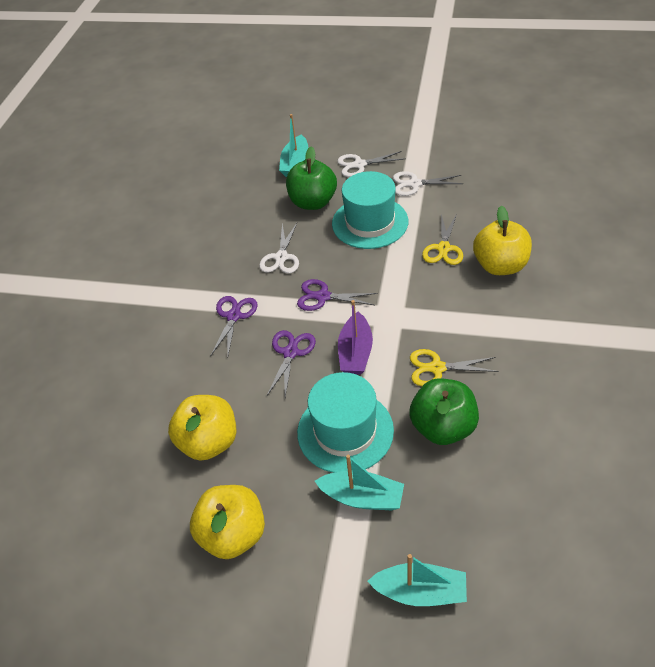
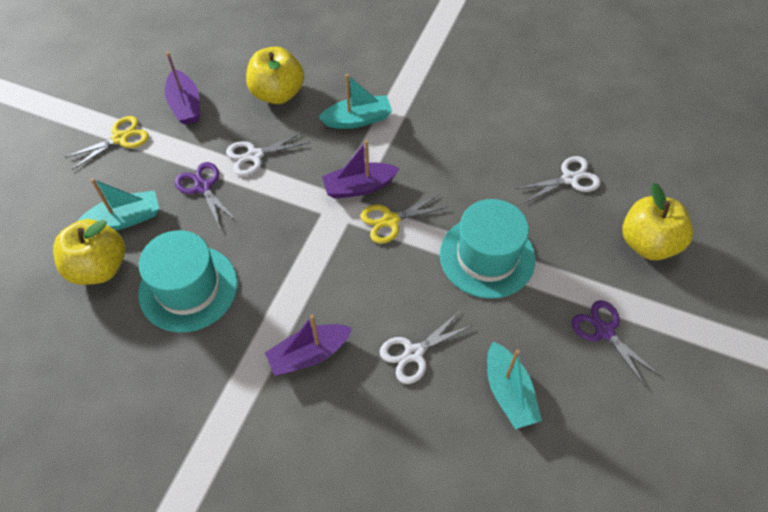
green apple: [286,146,337,210] [409,378,479,445] = 2 -> none = 0
purple boat: [338,300,373,375] = 1 -> [165,52,201,125] [265,315,352,376] [322,140,400,199] = 3
purple scissors: [210,296,258,358] [267,330,316,397] [297,279,377,311] = 3 -> [175,162,237,230] [572,300,660,387] = 2

